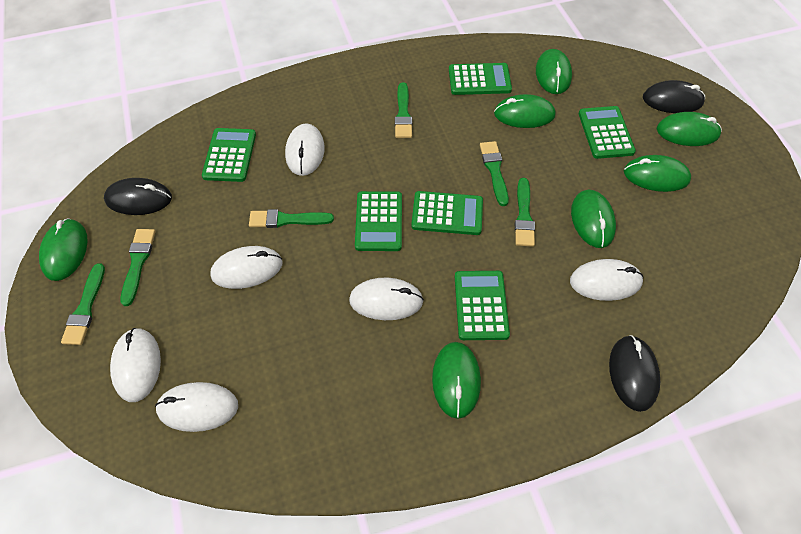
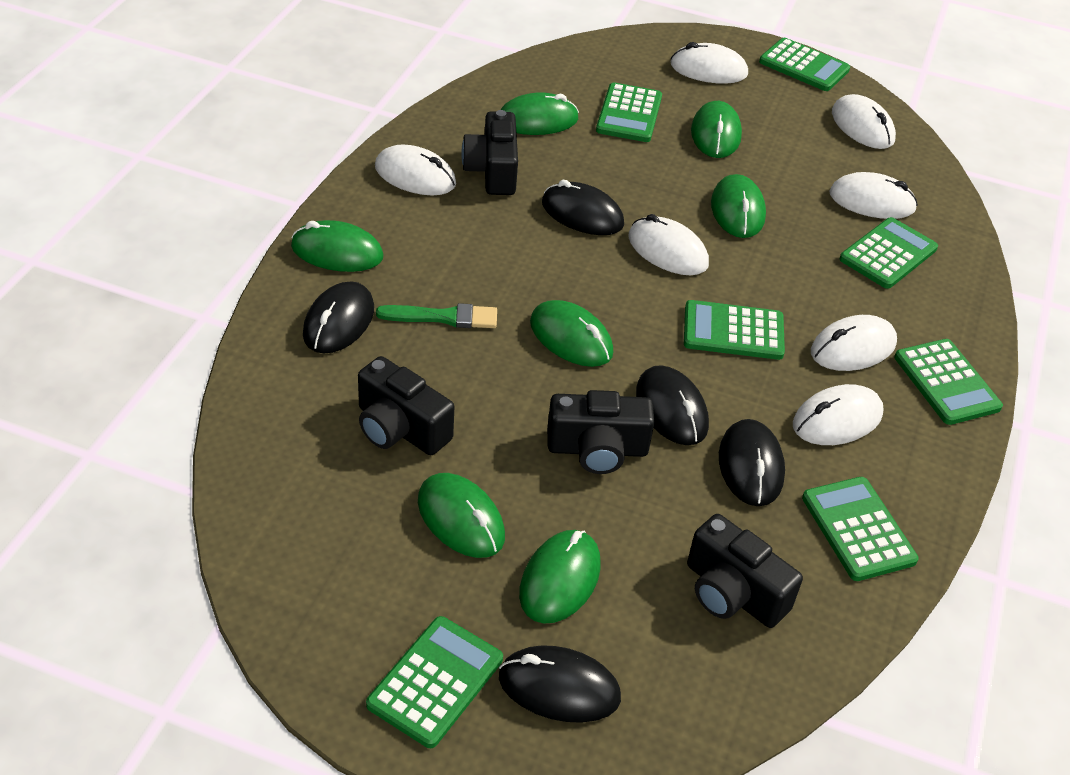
black camera: none = 0 -> [358,356,455,455] [461,110,518,195] [547,390,655,474] [687,514,803,628] = 4
black mouse: [104,178,172,215] [609,335,660,412] [643,80,705,113] = 3 -> [303,281,374,354] [499,645,621,723] [542,180,624,235] [636,365,709,445] [719,419,785,506] = 5
green brush: [61,263,105,345] [120,229,155,306] [249,209,334,228] [395,82,412,138] [480,141,509,206] [515,178,535,247] = 6 -> [376,303,497,328] = 1
green calculator: [202,128,256,182] [355,191,402,251] [411,191,483,235] [449,63,512,95] [455,271,510,340] [578,106,636,159] = 6 -> [366,616,503,748] [596,82,662,142] [684,300,785,360] [759,38,850,91] [802,477,919,581] [840,217,938,289] [894,339,1003,425] = 7
white mouse: [110,328,161,402] [155,382,238,432] [210,246,283,289] [285,123,325,176] [349,278,424,320] [570,259,643,301] = 6 -> [375,145,456,195] [628,214,709,275] [670,42,748,84] [793,384,883,445] [811,315,897,371] [829,172,918,219] [832,94,896,149] = 7

